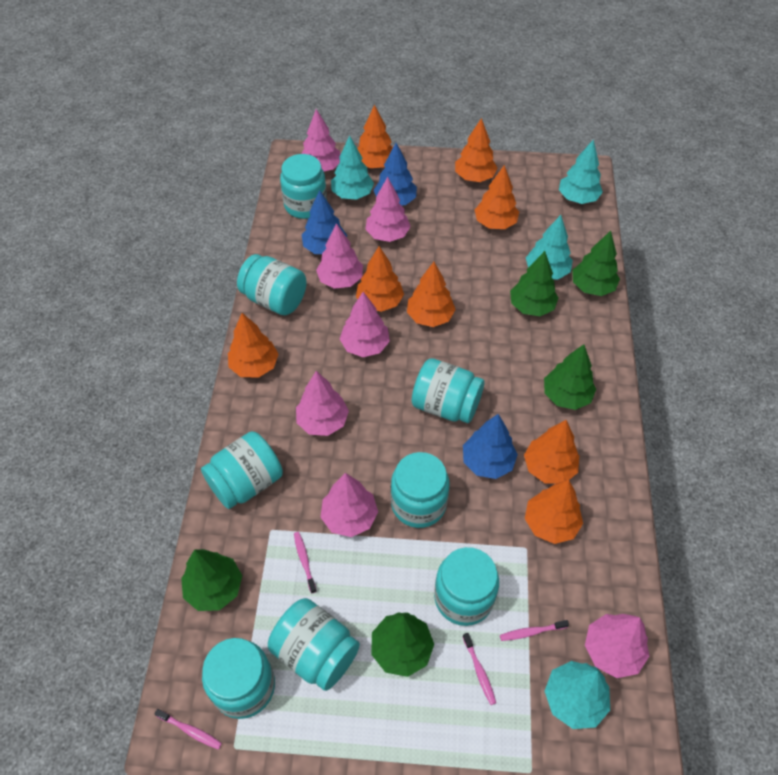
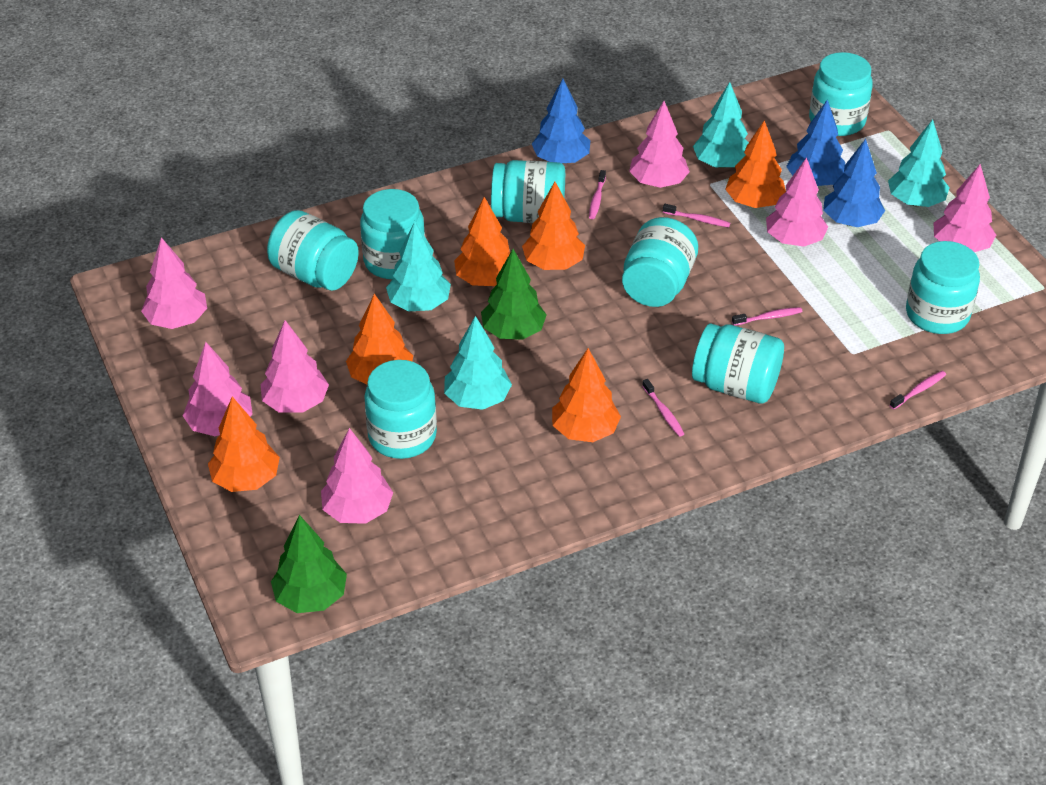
green tree: [181,549,242,611] [371,612,434,677] [510,251,559,316] [544,344,596,410] [572,231,620,296] = 5 -> [271,515,347,613] [481,249,547,340] = 2
orange tree: [228,313,279,378] [356,246,404,312] [357,105,393,168] [407,262,456,327] [455,118,497,182] [475,165,519,229] [524,420,579,484] [525,480,583,544] = 8 -> [208,397,280,492] [346,294,413,385] [454,197,510,286] [522,182,585,270] [552,348,621,442] [725,120,786,208] = 6
pink toothbrush: [154,709,222,750] [294,532,317,594] [463,633,496,705] [500,620,569,641] = 4 -> [589,170,606,219] [642,379,684,437] [663,204,730,227] [732,307,802,326] [890,371,946,409] = 5

